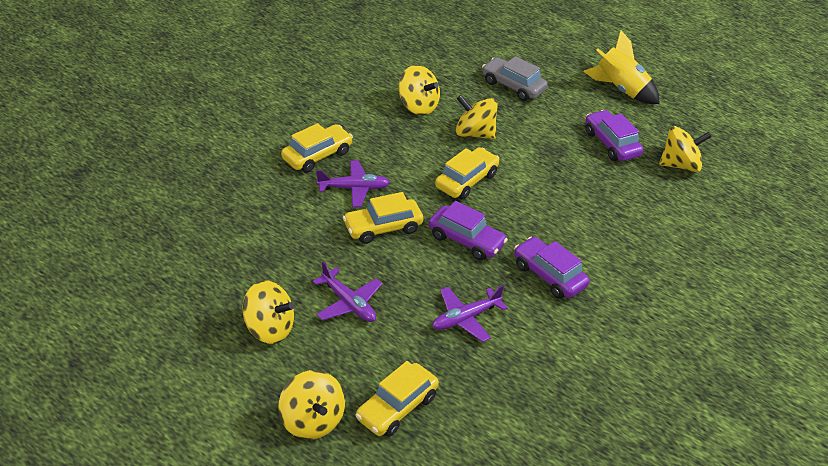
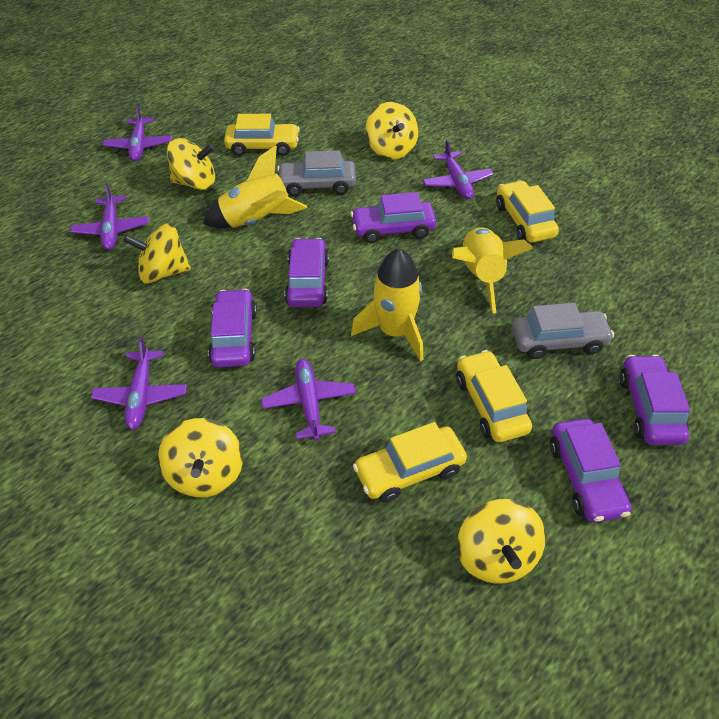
grey car: [482,56,548,101] = 1 -> [277,150,356,196] [512,303,614,359] = 2
purple car: [429,201,508,260] [514,237,590,299] [585,110,643,161] = 3 -> [208,289,257,368] [285,238,329,307] [350,192,436,243] [550,419,631,523] [620,355,690,445] = 5
purple plane: [313,261,382,322] [316,160,390,207] [432,285,507,342] = 3 -> [70,183,149,250] [91,337,187,430] [103,105,172,161] [261,359,356,441] [423,139,494,199] = 5
yellow rocket: [583,30,660,104] = 1 -> [203,146,308,228] [351,248,423,361] [452,228,533,313] = 3

